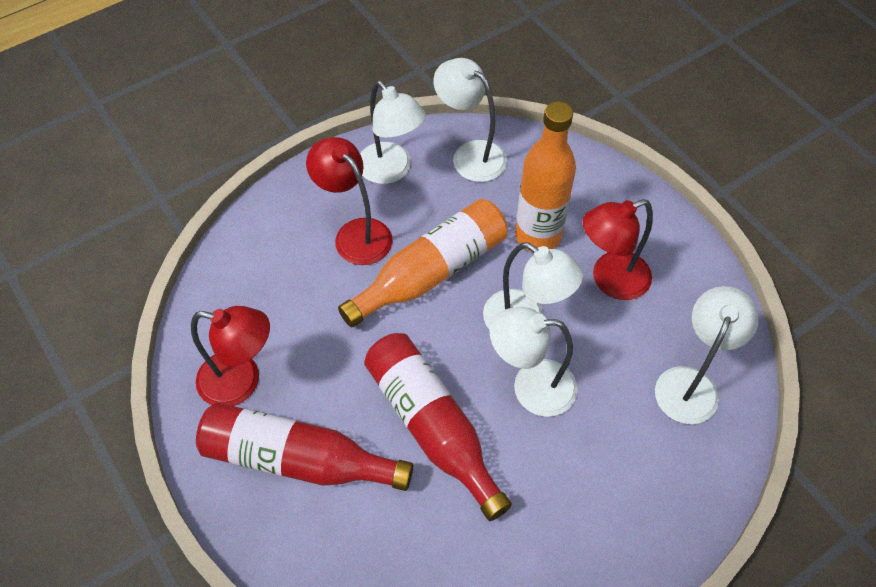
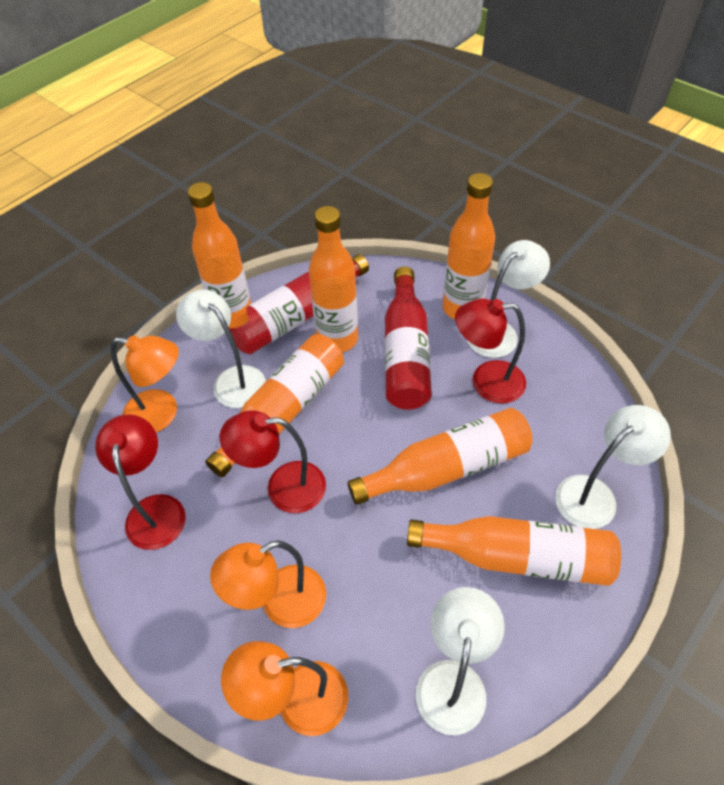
orange bottle: [338,199,508,327] [515,101,576,252] = 2 -> [188,182,251,316] [205,334,344,477] [309,206,358,352] [348,408,533,505] [407,516,621,586] [443,173,495,319] = 6
orange lamp: none = 0 -> [111,335,179,432] [210,540,326,628] [221,641,348,736] = 3
white lamp: [360,81,426,184] [434,58,507,182] [483,243,583,330] [490,307,578,417] [655,286,759,424] = 5 -> [176,289,266,408] [416,587,505,735] [467,240,550,358] [555,405,671,529] = 4

